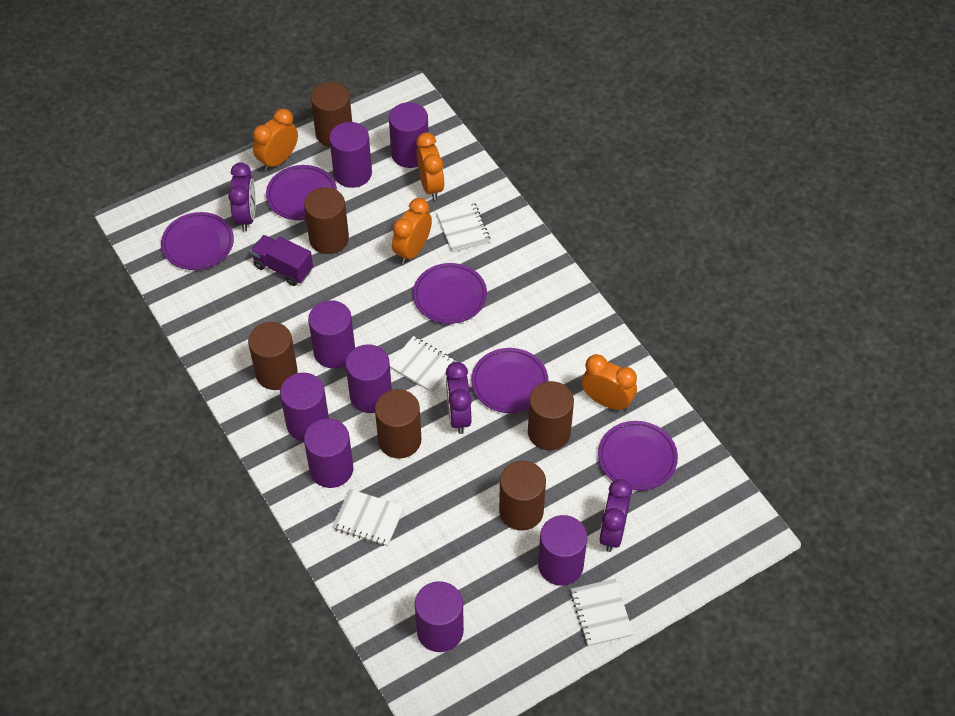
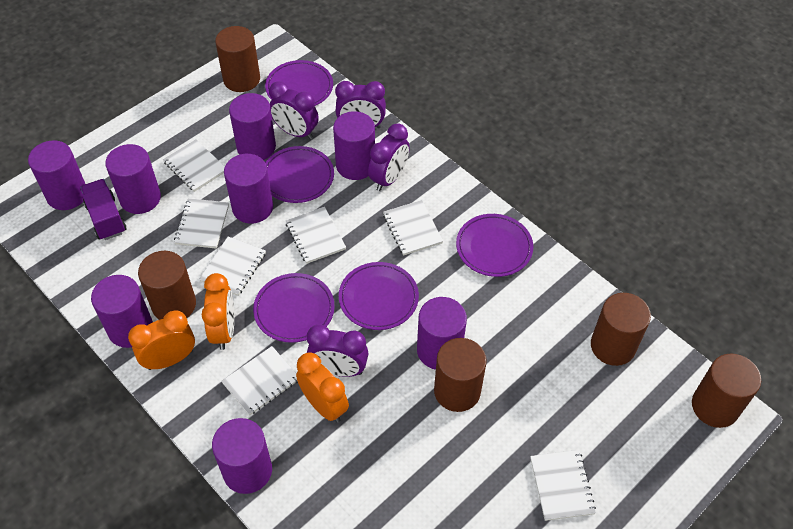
brown cylinder: [248,322,298,390] [304,187,349,254] [311,82,352,147] [375,389,421,459] [499,461,546,531] [528,381,574,450] = 6 -> [138,251,196,320] [215,26,260,92] [434,338,487,412] [591,293,651,366] [692,354,761,428] = 5
orange clock: [253,109,298,171] [392,198,432,264] [416,132,444,200] [582,354,637,411] = 4 -> [128,310,195,370] [202,273,234,350] [296,352,349,423] = 3
purple clock: [228,163,256,232] [446,362,472,434] [599,479,632,552] = 3 -> [269,81,319,140] [307,325,368,377] [335,81,386,128] [368,123,410,191] = 4
white notebook: [332,489,404,546] [390,336,457,394] [436,201,490,252] [570,579,634,646] = 4 -> [163,139,225,192] [174,198,229,249] [199,236,266,296] [221,346,297,416] [285,207,346,264] [383,200,443,256] [530,450,596,521] = 7

